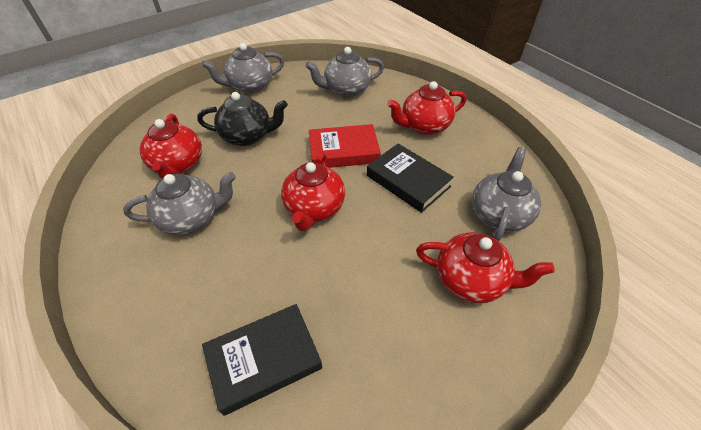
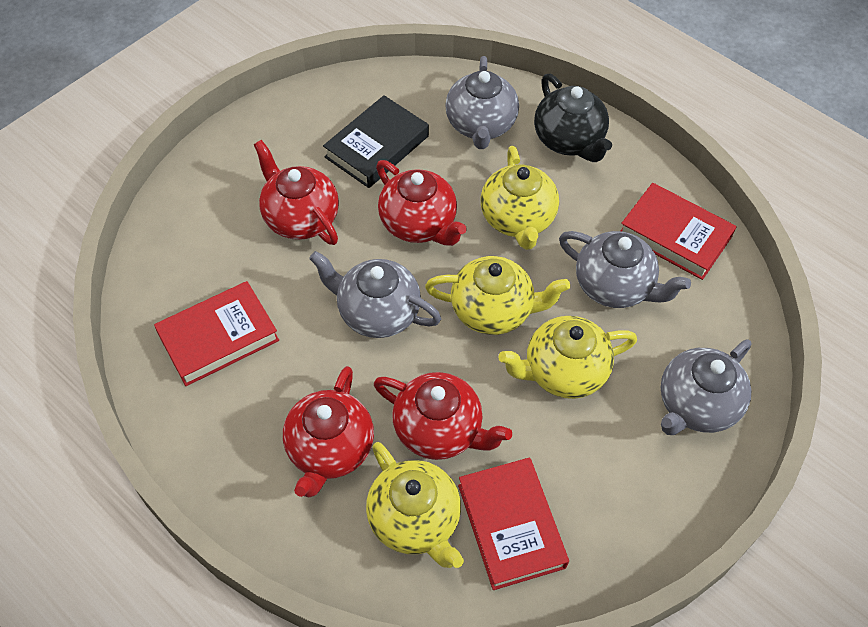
black book: [202,304,322,416] [367,143,454,213] = 2 -> [323,95,429,188] = 1
red book: [309,124,381,168] = 1 -> [154,281,279,386] [458,457,569,590] [621,183,737,280] = 3
yellow teapot: none = 0 -> [366,442,464,568] [425,256,570,335] [481,146,559,250] [498,316,637,399] = 4

